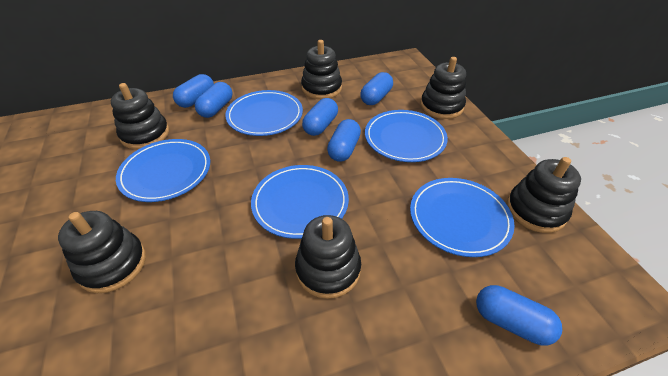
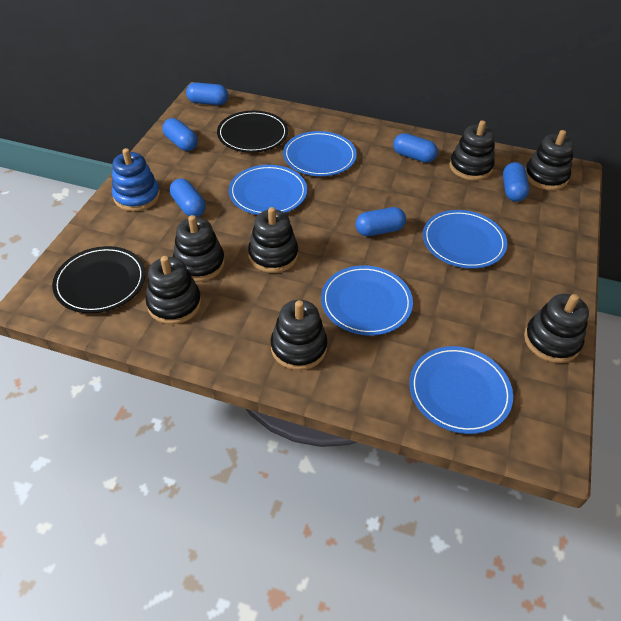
black plate: none = 0 -> [52,246,145,313] [217,111,288,153] = 2
black stacking toy: [58,211,146,293] [111,83,169,149] [295,215,361,299] [301,40,342,99] [421,57,466,119] [507,157,581,233] = 6 -> [146,256,201,324] [173,215,225,282] [248,207,298,273] [271,300,328,370] [449,120,495,181] [524,294,589,363] [525,130,574,190] = 7
blue stacking toy: none = 0 -> [112,148,160,211] = 1

